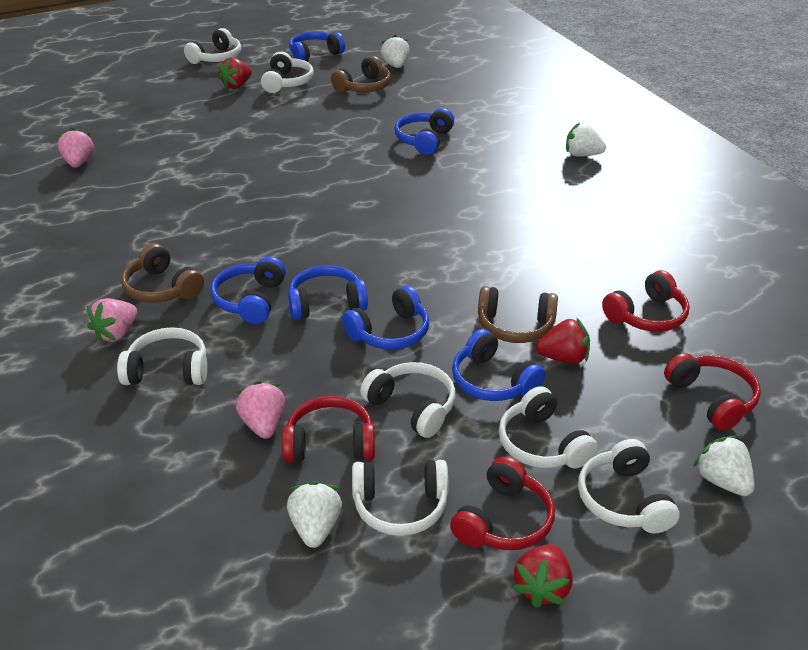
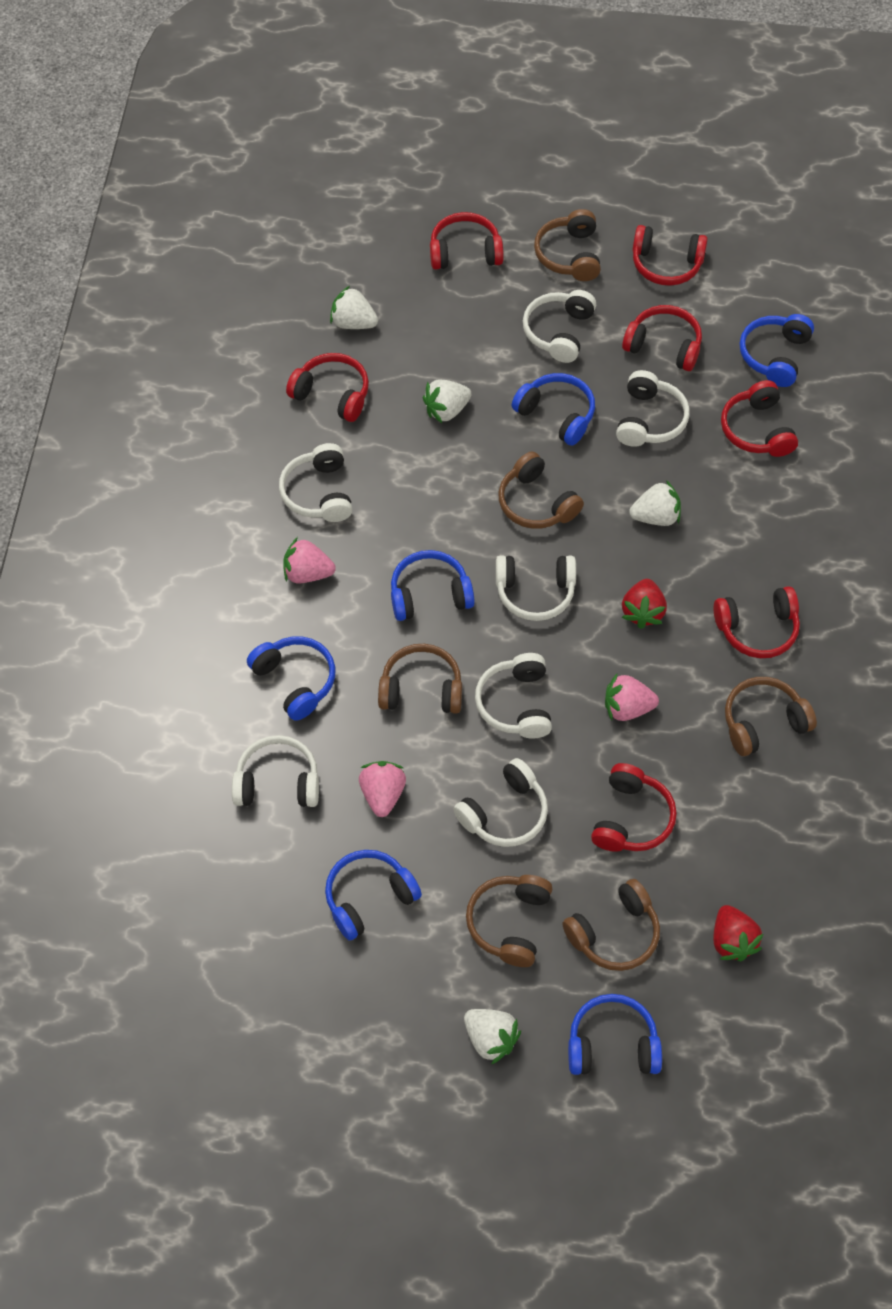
brown headphones: [121,243,204,303] [331,56,391,93] [478,286,558,343] = 3 -> [378,644,462,714] [466,875,552,967] [498,451,584,529] [534,209,601,281] [562,879,660,971] [725,677,817,756] = 6
red headphones: [282,396,375,463] [450,456,555,550] [602,270,689,332] [664,353,761,431] = 4 -> [286,353,369,422] [430,212,504,270] [591,763,677,852] [622,305,702,371] [632,225,708,286] [713,586,800,658] [721,380,798,457] = 7
red strawberry: [218,58,252,89] [512,544,573,608] [536,317,590,364] = 3 -> [622,579,667,629] [713,905,763,961] = 2

